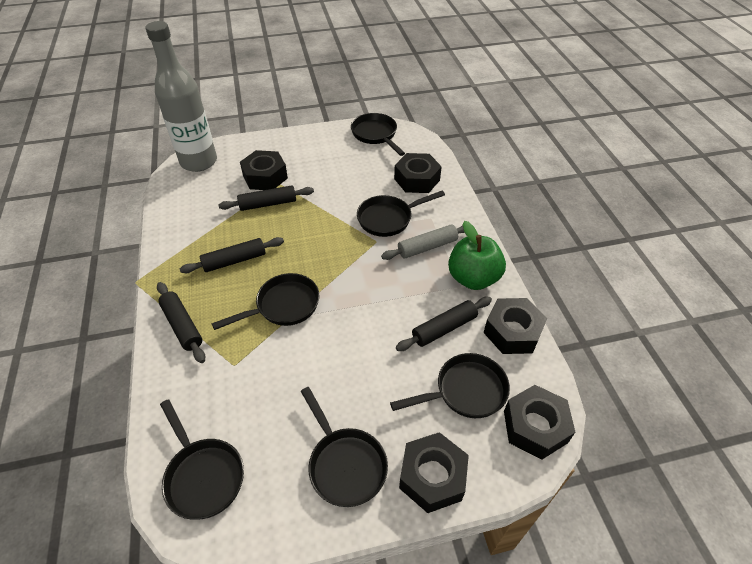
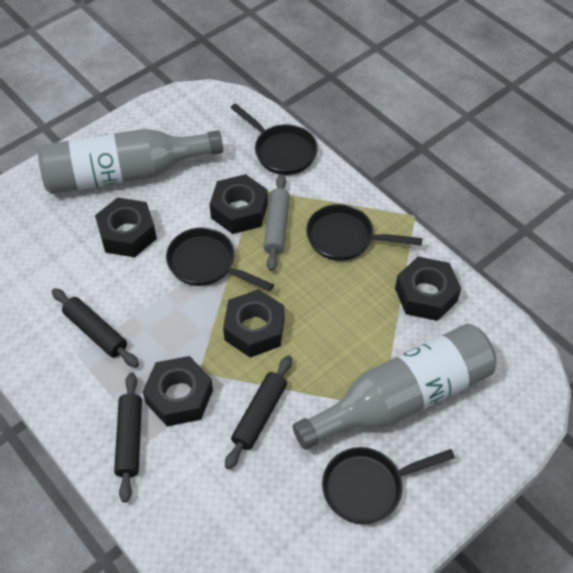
black pan: [160,399,244,520] [212,273,319,330] [301,387,388,507] [351,113,405,156] [357,191,445,237] [390,353,510,418] = 6 -> [166,227,274,291] [230,103,318,175] [306,204,422,261] [322,447,455,524] = 4
black rolling pin: [157,282,205,363] [180,237,284,273] [219,186,314,211] [396,297,492,351] = 4 -> [52,288,139,367] [114,373,142,503] [225,355,292,469] = 3
green apple: [448,221,506,290] = 1 -> none = 0
grey bottle: [145,21,217,172] = 1 -> [38,129,223,194] [293,324,496,450] = 2

